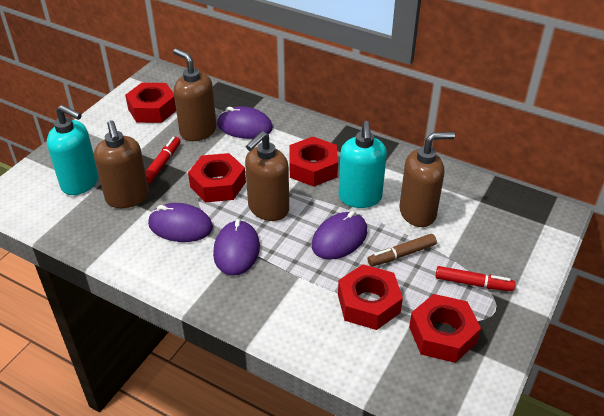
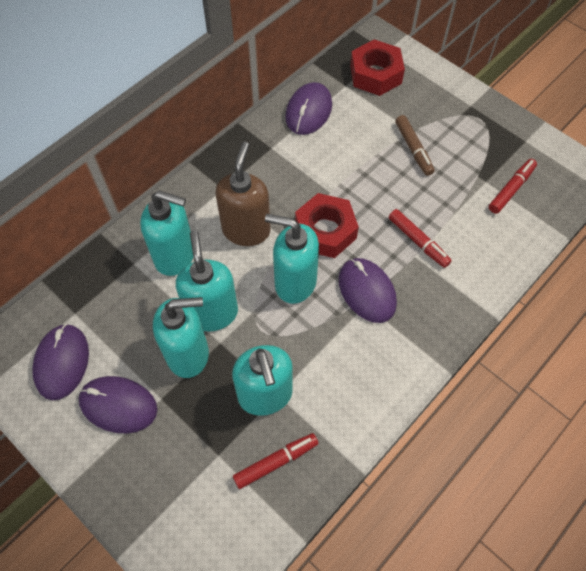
brown soap dispenser: [94,120,149,208] [173,48,217,141] [245,131,289,221] [399,132,455,227] = 4 -> [215,142,271,246] = 1
red marker: [145,137,180,183] [435,266,515,291] = 2 -> [233,433,319,489] [389,209,452,268] [489,159,537,214] = 3
red nut: [125,83,176,123] [188,153,246,202] [289,136,338,187] [338,264,403,330] [409,294,481,363] = 5 -> [295,193,359,258] [350,39,405,96] = 2
turquoise soap dispenser: [47,105,99,195] [339,121,387,208] = 2 -> [140,190,193,276] [153,297,209,378] [176,230,238,332] [232,345,293,416] [265,214,319,304] = 5

